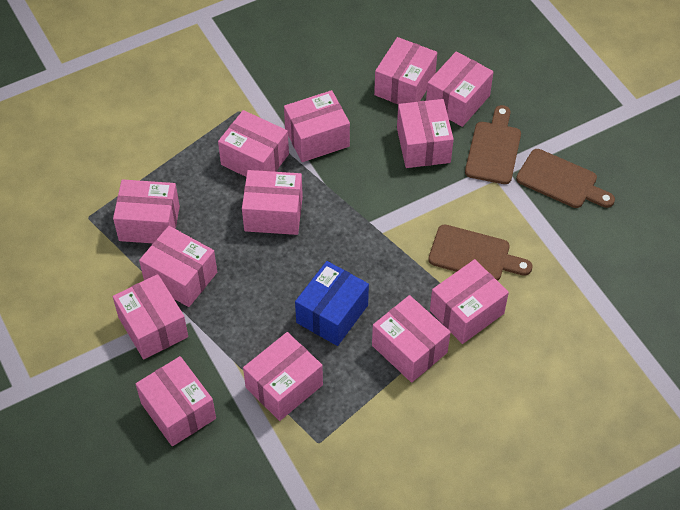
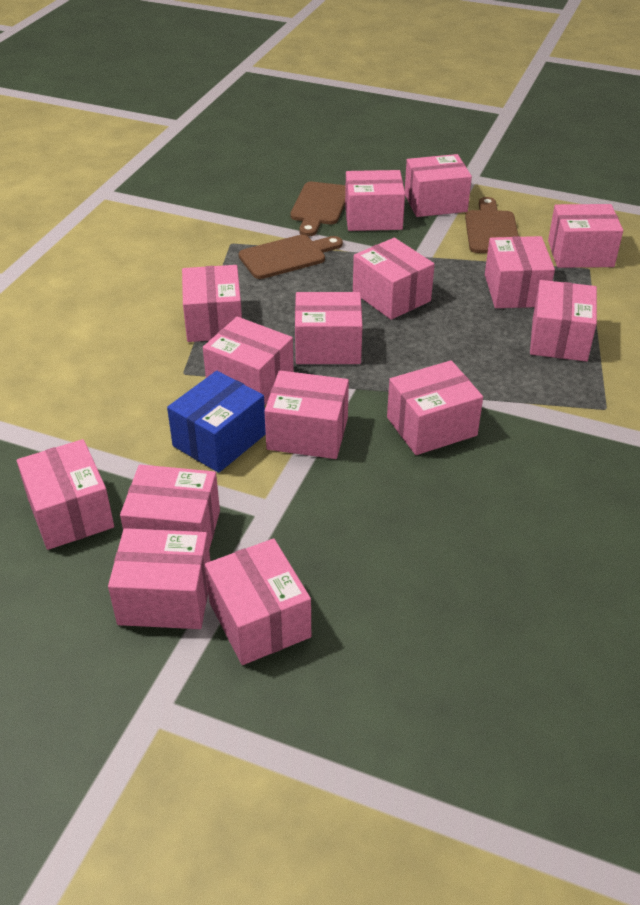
pink box: [113,179,180,243] [113,274,188,359] [136,356,216,446] [139,226,217,307] [218,110,289,177] [242,170,303,235] [243,332,323,421] [284,90,350,162] [372,295,450,383] [374,37,437,104] [397,99,454,168] [426,51,494,127] [430,259,509,344] = 13 -> [17,439,114,550] [108,528,210,629] [120,465,220,549] [182,265,242,342] [203,317,294,404] [205,538,311,665] [264,370,349,459] [295,292,362,364] [345,170,405,231] [353,238,435,320] [387,360,483,455] [405,154,472,217] [485,236,555,308] [530,280,597,362] [548,204,623,268] = 15

